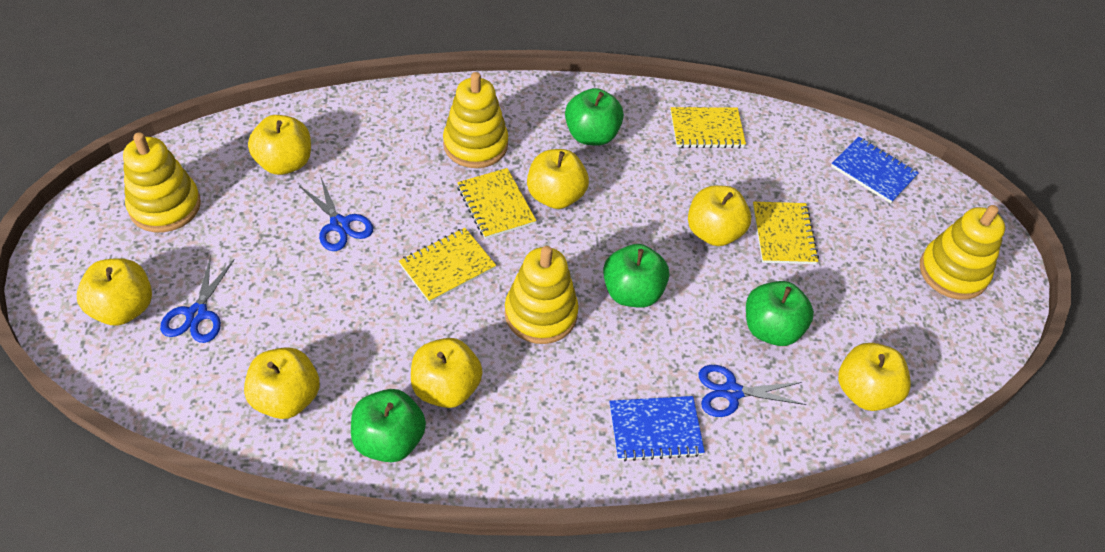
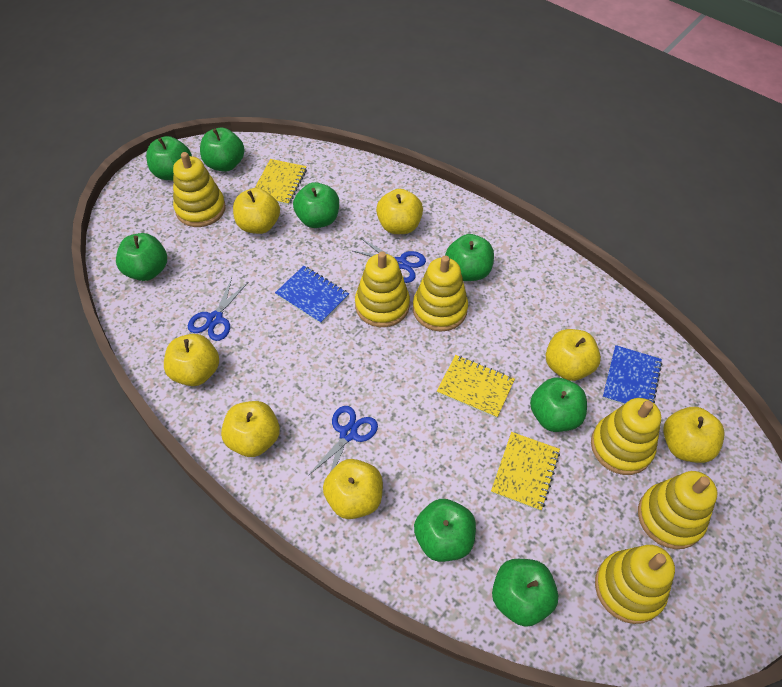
green apple: [351,389,426,463] [565,88,624,146] [603,244,669,308] [746,281,814,346] = 4 -> [116,233,167,281] [146,136,192,180] [200,128,245,172] [293,182,339,228] [414,499,476,562] [445,234,494,281] [492,559,558,627] [530,378,587,432] = 8
yellow notebook: [399,228,496,303] [457,168,536,239] [670,107,746,148] [753,202,819,264] = 4 -> [255,159,307,205] [437,355,515,418] [491,432,560,511] = 3
yellow stacking toy: [123,132,201,232] [443,72,508,168] [505,246,579,344] [920,205,1005,300] = 4 -> [173,152,226,227] [355,251,410,327] [413,255,468,332] [591,398,661,475] [595,545,675,624] [638,471,717,549] = 6

